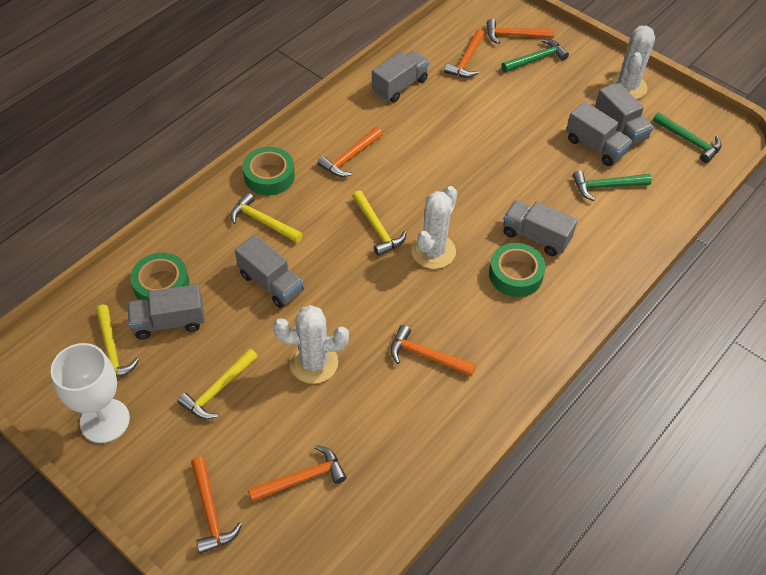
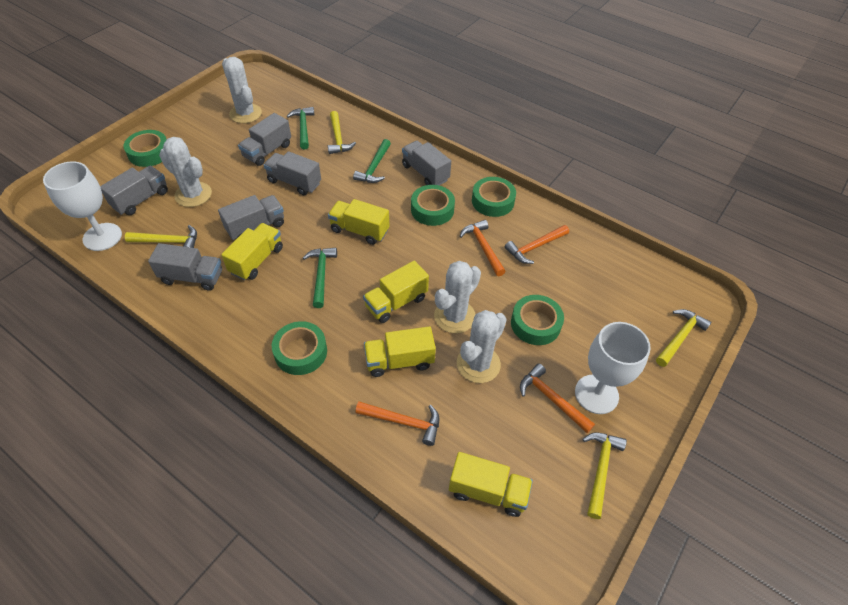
green tape: [131,253,190,301] [243,147,295,195] [489,243,546,297] = 3 -> [123,130,167,167] [272,321,327,375] [411,185,455,226] [472,177,516,217] [511,295,564,345] = 5
orange hammer: [191,457,242,554] [248,445,347,502] [317,127,383,177] [390,325,476,377] [444,29,485,78] [486,19,554,44] = 6 -> [355,402,440,446] [460,220,506,276] [505,225,569,264] [520,364,595,433] = 4
white cactus: [273,305,349,384] [411,186,457,269] [608,26,655,99] = 3 -> [159,137,212,207] [222,57,262,123] [434,261,481,333] [457,310,507,383] = 4
white goblet: [51,343,130,443] = 1 -> [43,161,122,251] [575,322,651,414] = 2
yellow truck: none = 0 -> [221,223,283,280] [328,199,390,245] [363,261,429,323] [364,326,436,377] [449,452,533,517] = 5

